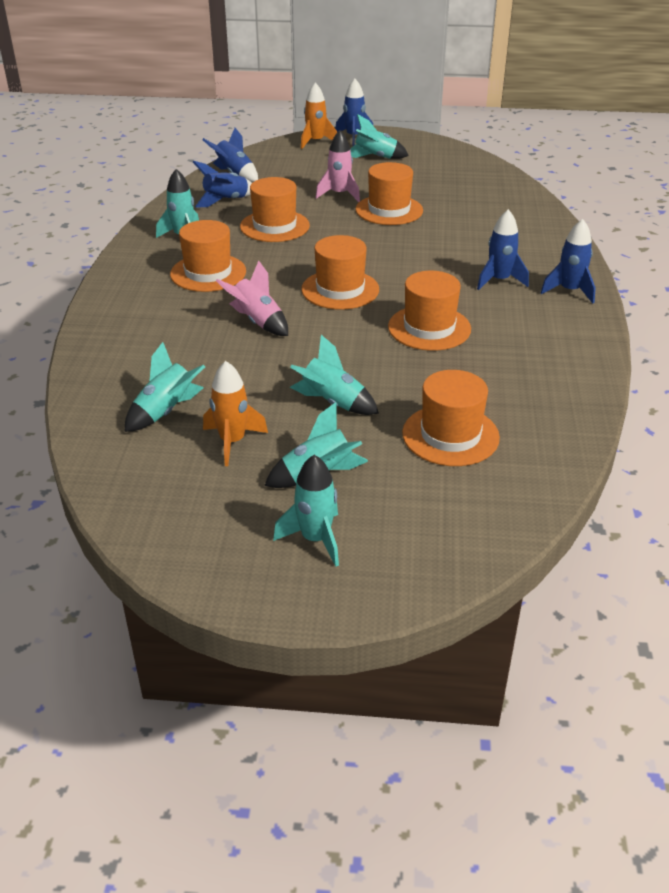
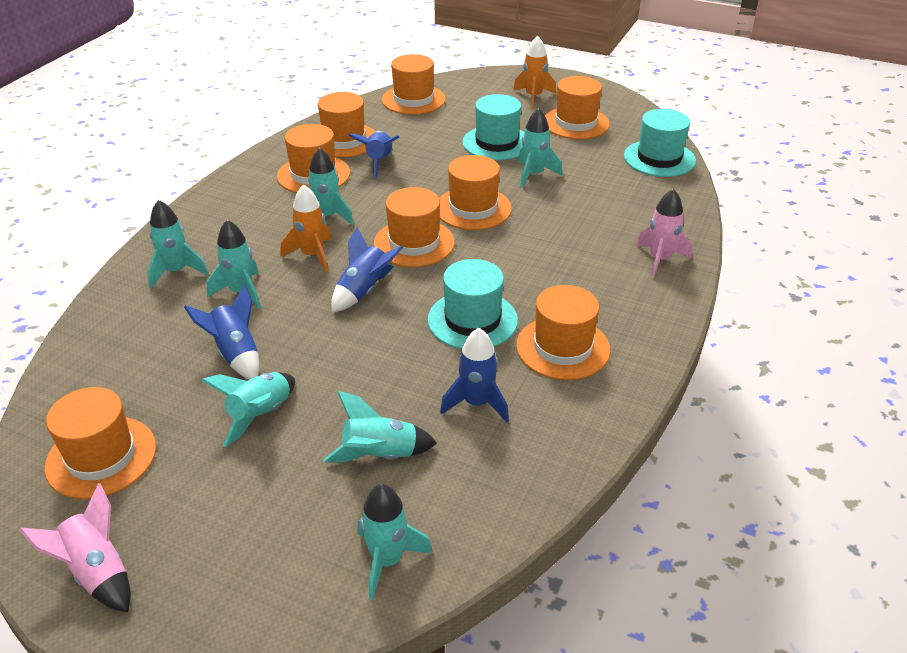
blue rocket: [193,161,252,208] [202,128,258,182] [335,79,373,146] [477,209,529,290] [541,219,596,303] = 5 -> [184,284,259,380] [331,227,403,312] [349,131,400,179] [440,328,509,422] = 4
orange hat: [170,220,246,292] [240,177,310,242] [301,235,379,310] [355,162,423,225] [388,271,471,351] [402,370,500,466] = 6 -> [44,387,156,499] [277,124,350,193] [318,92,375,158] [374,187,455,267] [382,54,446,115] [439,155,512,230] [516,285,610,380] [545,76,610,139] = 8
turquoise hat: none = 0 -> [427,259,518,349] [462,94,525,160] [624,109,696,177] = 3
turquoise rocket: [124,342,205,432] [156,169,199,238] [265,402,368,488] [273,455,339,567] [290,335,379,415] [350,114,409,159] = 6 -> [147,200,209,288] [201,372,295,447] [207,220,261,309] [308,148,354,225] [323,391,437,462] [357,484,433,600] [518,108,562,188] = 7

